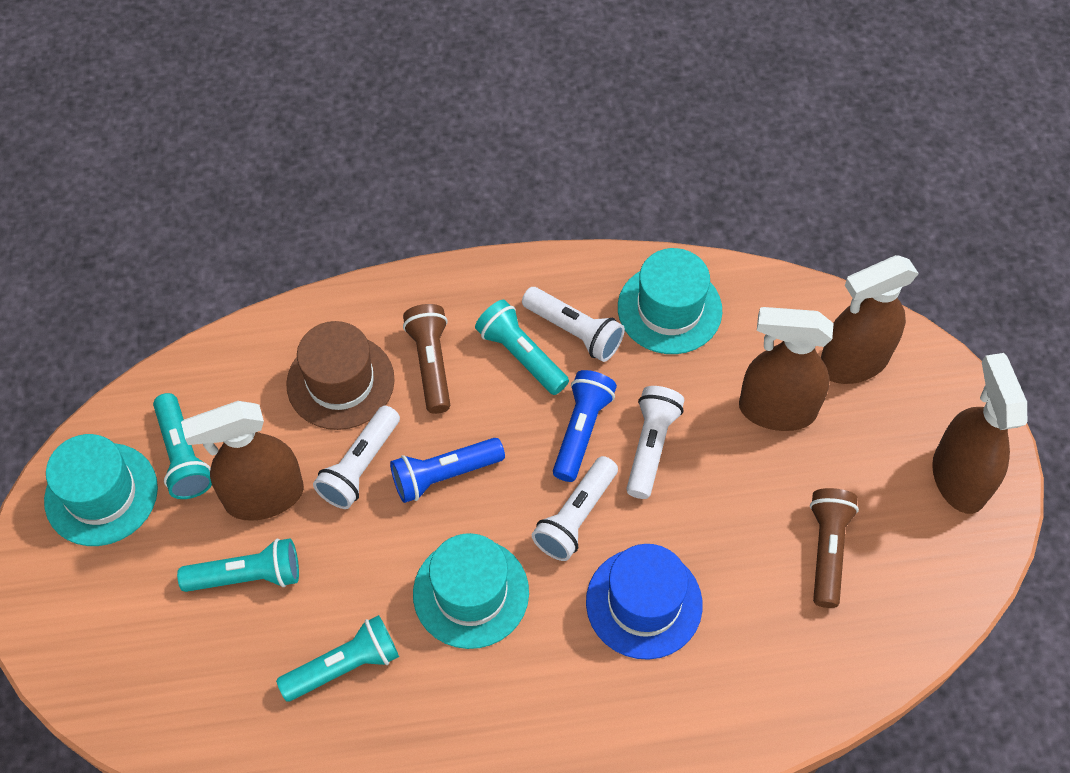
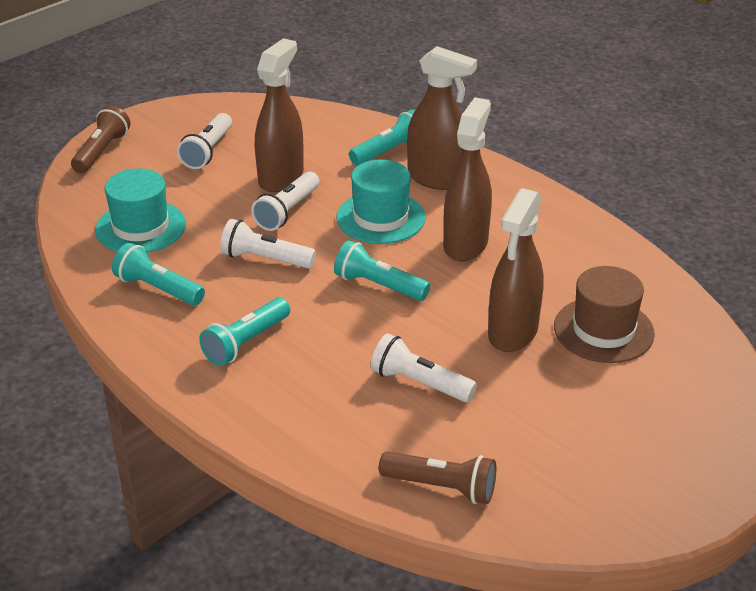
blue flashlight: [390,438,505,503] [553,370,617,482] = 2 -> none = 0
blue hat: [586,544,703,660] = 1 -> none = 0
turquoise hat: [44,434,158,546] [413,533,529,649] [618,248,722,354] = 3 -> [95,168,186,253] [336,160,425,244] = 2

